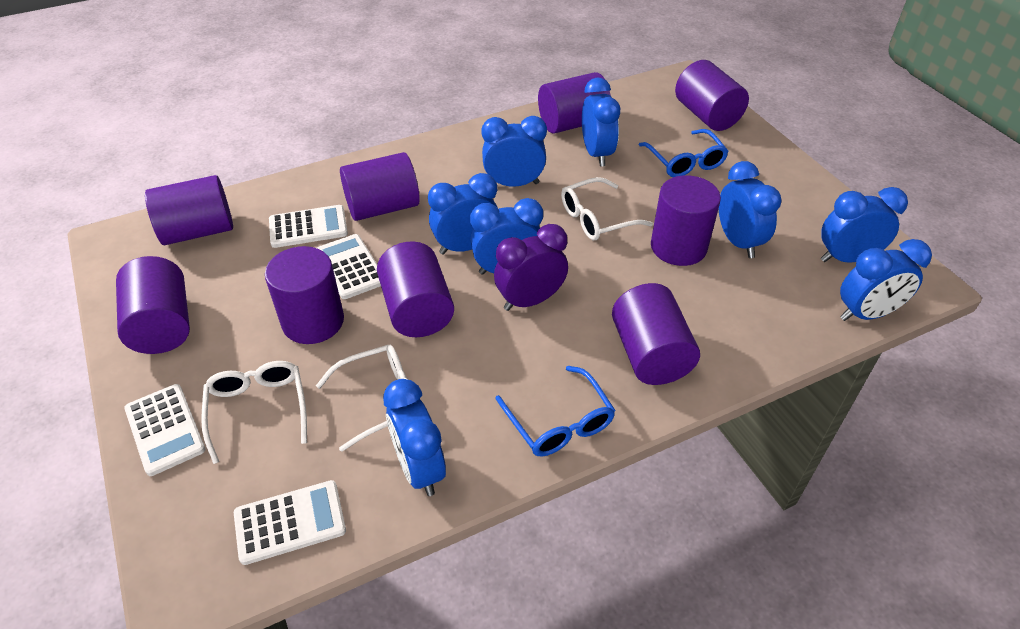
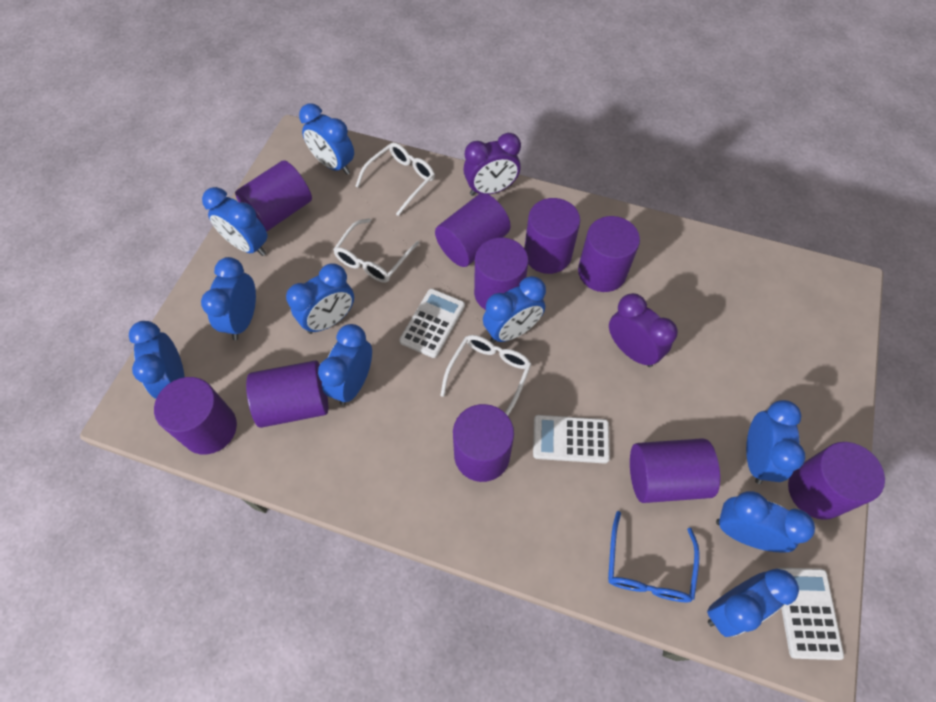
blue clock: [383,379,446,496] [428,173,498,255] [470,198,543,275] [481,116,547,187] [582,78,620,167] [719,161,782,258] [821,187,908,263] [840,239,932,321] = 8 -> [129,321,185,399] [201,257,256,340] [202,187,268,256] [286,263,354,334] [299,103,354,175] [318,324,372,405] [483,276,546,343] [707,568,799,637] [716,491,815,553] [746,400,805,484] = 10
blue glasses: [495,366,616,457] [639,129,729,177] = 2 -> [608,511,700,602] = 1
purple clock: [494,224,568,311] = 1 -> [463,133,521,196] [609,293,678,367] = 2
purple cylinder: [116,256,190,354] [145,175,233,245] [265,246,344,344] [340,152,420,221] [377,241,454,337] [538,72,611,134] [612,283,700,385] [651,175,721,266] [675,60,749,131] = 9 -> [154,377,237,454] [235,160,312,232] [246,360,328,428] [435,193,511,267] [453,404,514,482] [474,237,528,310] [524,198,580,274] [578,216,640,292] [630,438,720,503] [788,442,885,520] = 10
white calculator: [124,384,206,476] [234,480,346,565] [269,205,348,248] [317,234,381,299] = 4 -> [399,289,465,358] [533,415,610,463] [777,568,844,660] = 3

